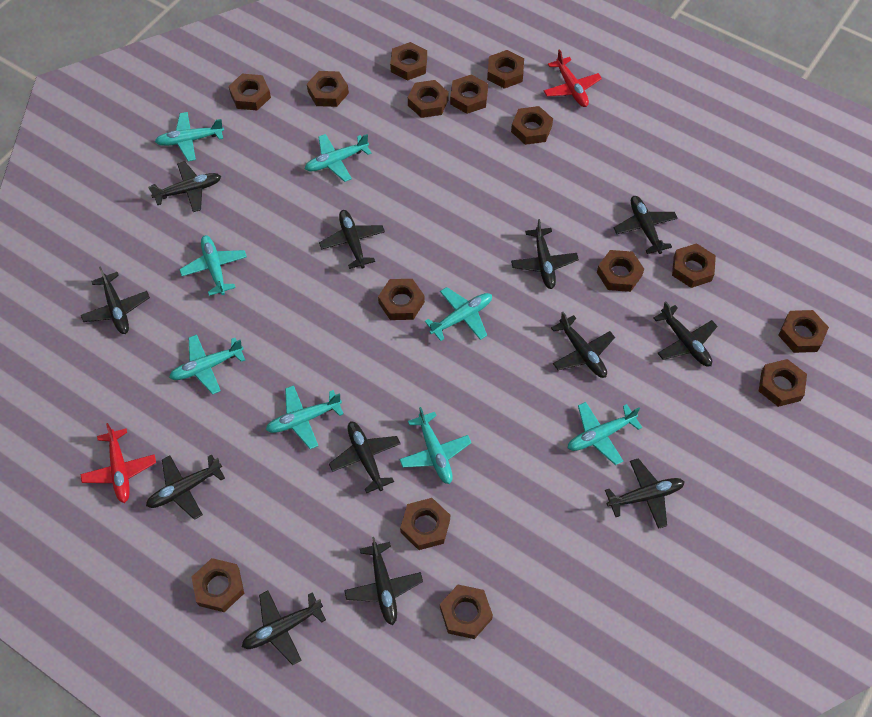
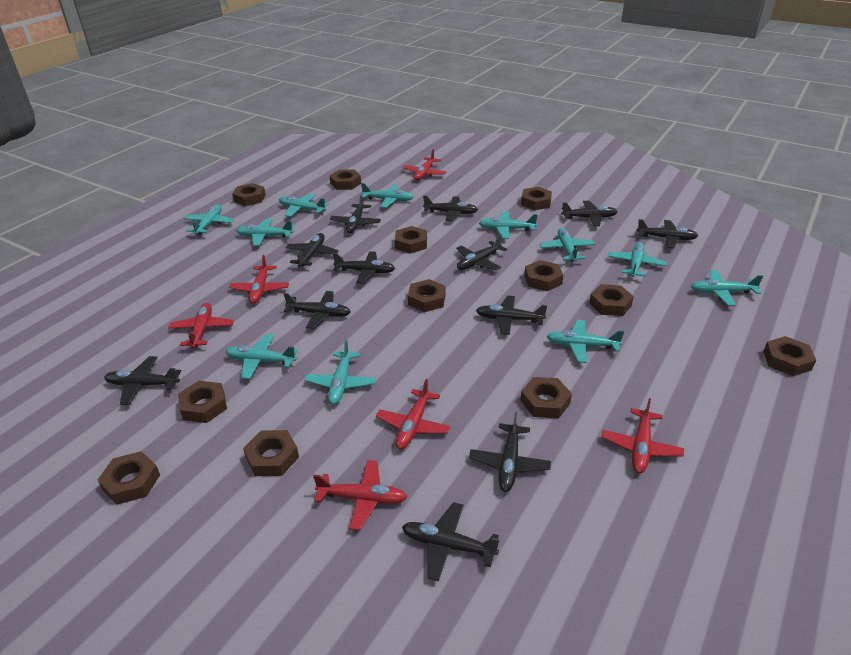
brown nut: [192,558,244,612] [229,74,271,110] [307,71,349,107] [378,279,425,320] [390,42,427,81] [400,498,450,550] [408,80,449,118] [440,585,493,639] [450,74,488,114] [487,50,524,89] [511,106,553,145] [597,250,644,292] [672,243,716,288] [759,359,807,407] [778,310,829,353] = 15 -> [98,451,160,505] [178,381,227,423] [232,183,266,206] [243,430,299,476] [330,170,361,190] [395,226,427,254] [408,279,446,312] [521,187,552,210] [521,377,572,418] [524,260,563,291] [589,284,634,316] [763,336,816,376] = 12
red plane: [80,423,156,503] [544,49,602,107] = 2 -> [168,303,234,348] [229,255,289,304] [313,460,407,530] [376,379,451,449] [402,149,446,181] [602,398,684,473] = 6
turquoise plane: [155,112,224,161] [169,335,245,394] [179,235,247,296] [266,385,344,449] [305,134,371,182] [399,407,471,484] [425,287,492,341] [568,402,642,465] = 8 -> [184,205,234,235] [225,334,298,379] [236,219,293,246] [279,193,329,217] [305,340,376,405] [361,183,414,208] [479,212,538,239] [540,228,595,262] [547,320,624,363] [608,242,667,277] [691,270,763,306] = 11

